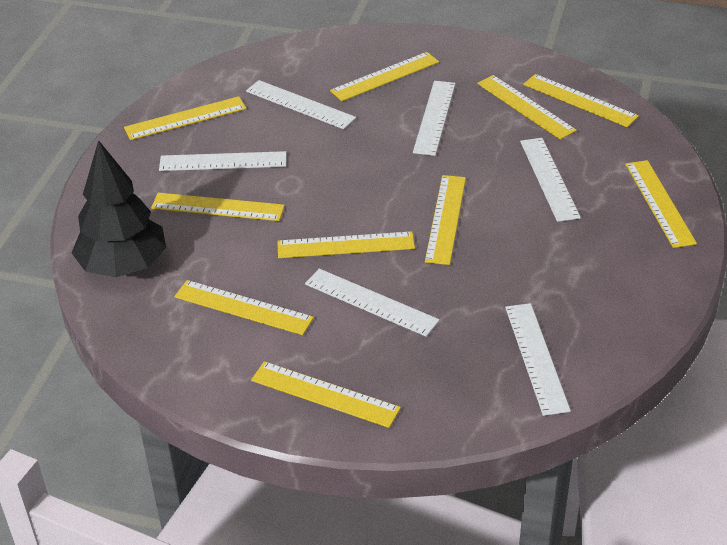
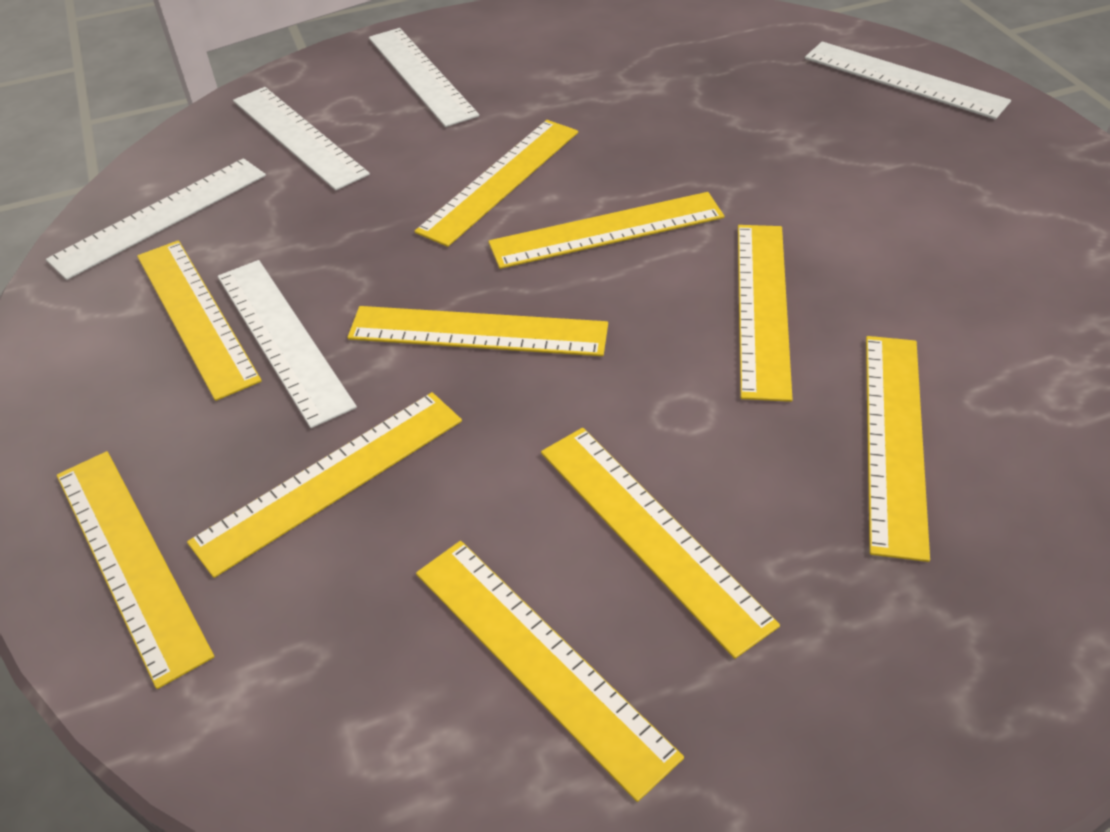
black tree: [72,140,166,277] = 1 -> none = 0
white ruler: [159,151,287,171] [246,80,356,129] [305,269,440,337] [413,81,456,156] [505,303,571,416] [520,138,581,222] = 6 -> [46,158,266,280] [218,260,357,428] [233,87,370,190] [369,28,479,127] [805,41,1011,119] = 5

